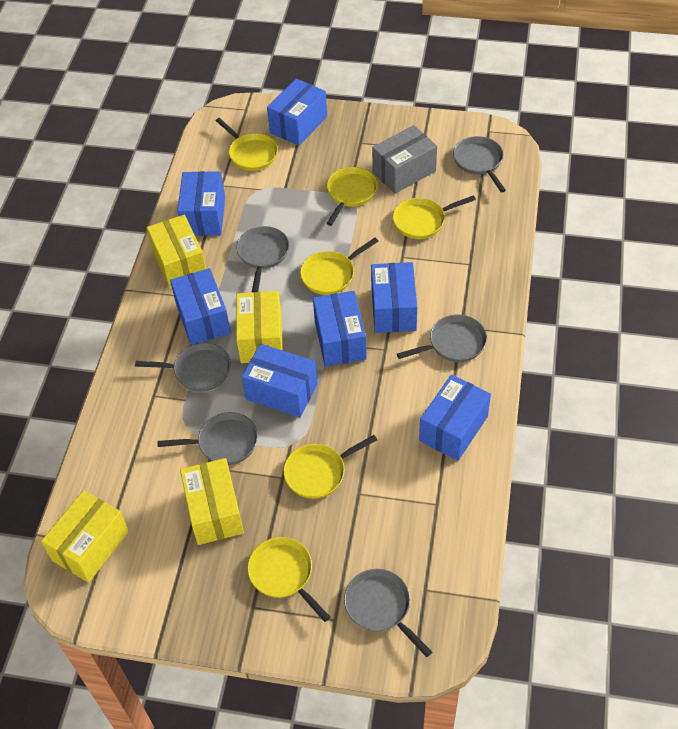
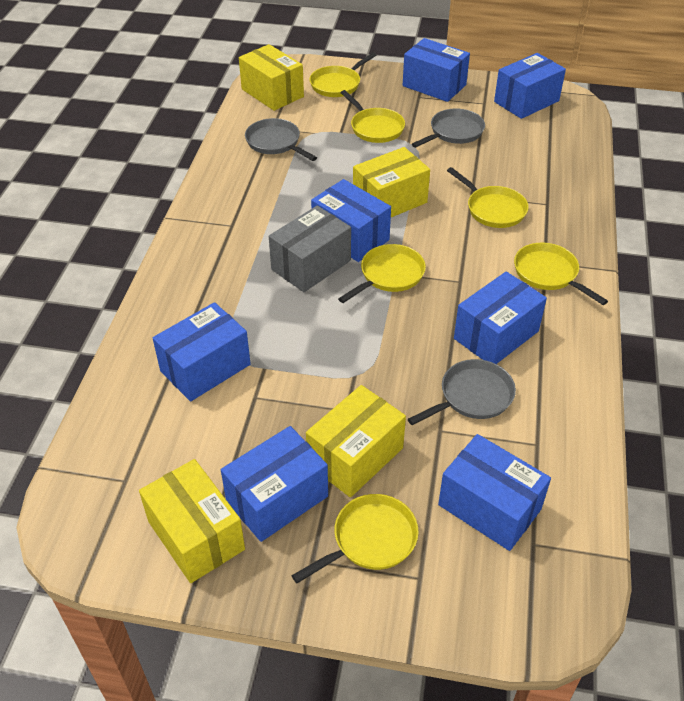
grey pan: [135,343,231,392] [157,412,258,465] [236,226,289,293] [344,569,432,657] [397,315,487,362] [453,136,506,192] = 6 -> [245,118,317,161] [408,359,516,425] [412,109,485,148] = 3

